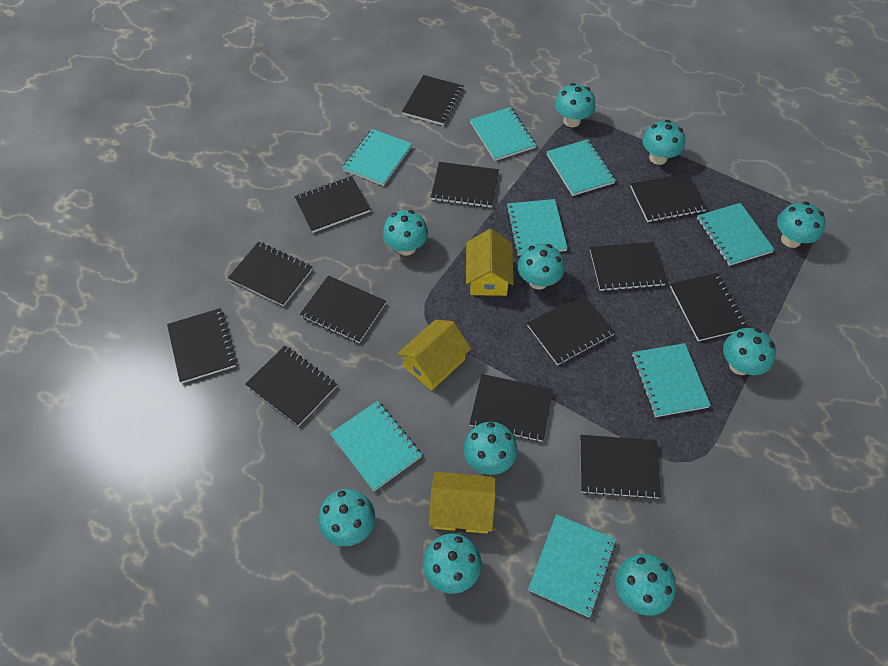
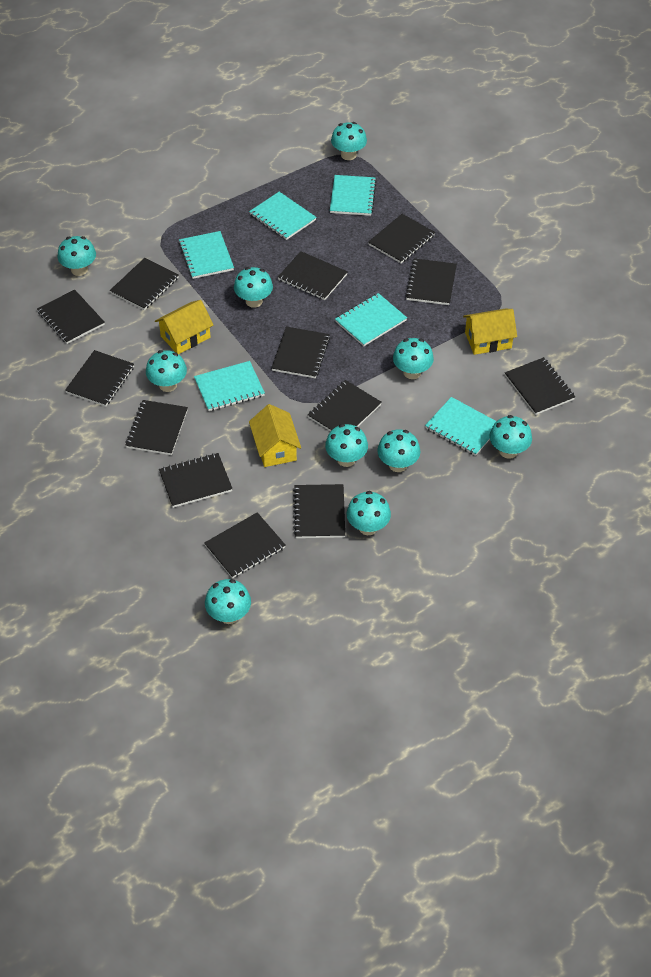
turquoise notebook: [330,401,422,491] [342,129,412,186] [470,107,536,161] [506,199,568,256] [528,514,616,617] [546,139,616,196] [632,343,711,417] [697,203,775,266] = 8 -> [179,231,234,279] [194,361,265,411] [249,192,317,240] [330,175,377,216] [335,293,407,346] [425,397,496,456] = 6

